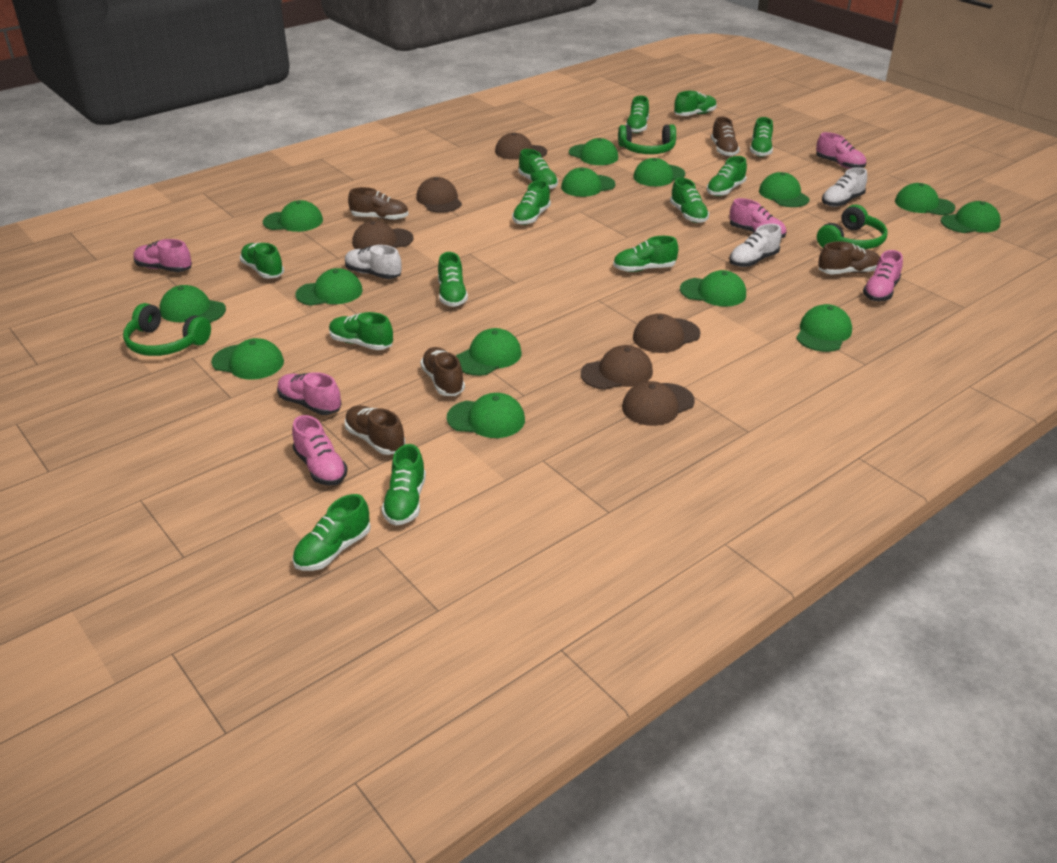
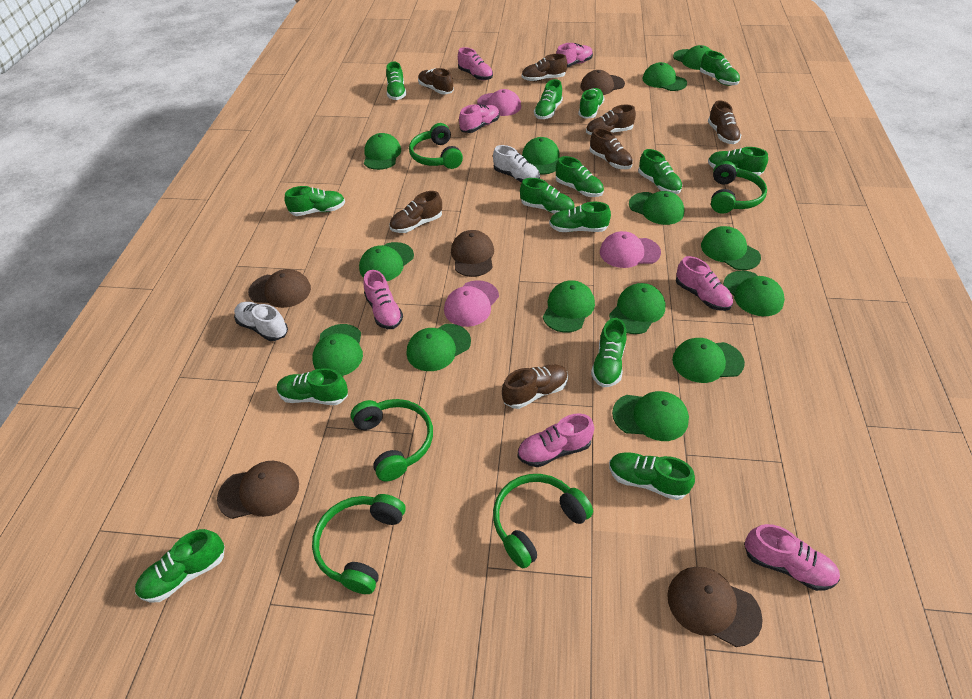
brown cap: [352,221,414,249] [416,177,462,213] [495,133,547,160] [581,345,653,390] [622,381,695,426] [633,313,700,353] = 6 -> [217,461,299,519] [248,269,311,308] [451,230,494,277] [580,70,625,95] [667,567,763,647] = 5
brown shoe: [345,405,405,455] [348,187,409,221] [420,347,465,396] [711,117,740,157] [818,241,880,274] = 5 -> [389,191,442,233] [418,68,454,94] [502,364,568,409] [522,54,567,82] [586,105,636,135] [590,128,633,169] [708,100,741,144] = 7
green headphones: [123,303,211,356] [618,124,676,154] [817,205,888,249] = 3 -> [312,494,405,594] [351,399,433,482] [409,123,463,169] [493,474,593,569] [711,161,767,213] = 5
green shoe: [240,243,284,278] [292,494,371,571] [329,312,393,350] [381,444,426,525] [438,252,468,307] [512,180,551,225] [518,149,558,189] [613,236,678,272] [625,96,649,133] [670,178,709,223] [674,91,717,116] [707,156,747,196] [750,117,773,157] = 13 -> [135,529,225,603] [277,368,348,405] [284,186,345,216] [386,62,406,100] [520,178,575,214] [534,79,563,119] [549,202,611,232] [556,156,604,197] [578,88,605,119] [591,318,627,387] [609,452,695,500] [638,149,682,194] [700,50,740,86] [708,147,768,176] = 14
pink cap: none = 0 -> [444,280,499,327] [477,89,521,116] [600,231,661,268] = 3
pink shoe: [133,239,192,272] [277,372,342,415] [292,415,348,486] [729,198,786,238] [816,132,866,169] [863,250,903,301] = 6 -> [364,270,403,329] [458,47,493,80] [459,104,500,133] [518,414,594,467] [556,43,593,67] [676,256,733,311] [744,524,840,591] = 7
white shoe: [345,245,402,279] [729,224,782,267] [822,167,867,207] = 3 -> [234,302,288,341] [493,145,540,182] = 2

